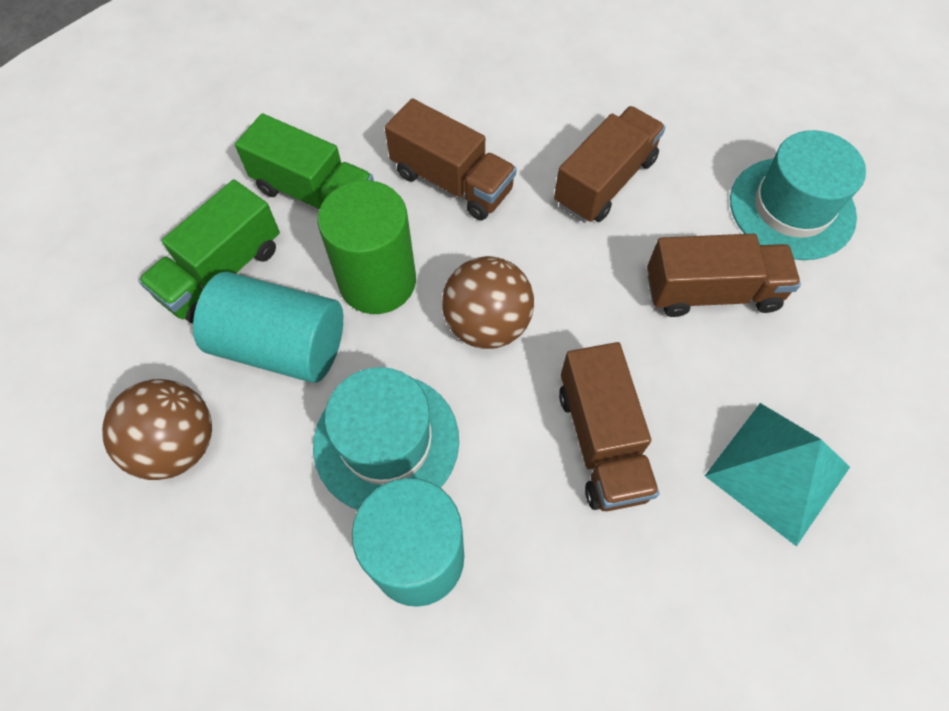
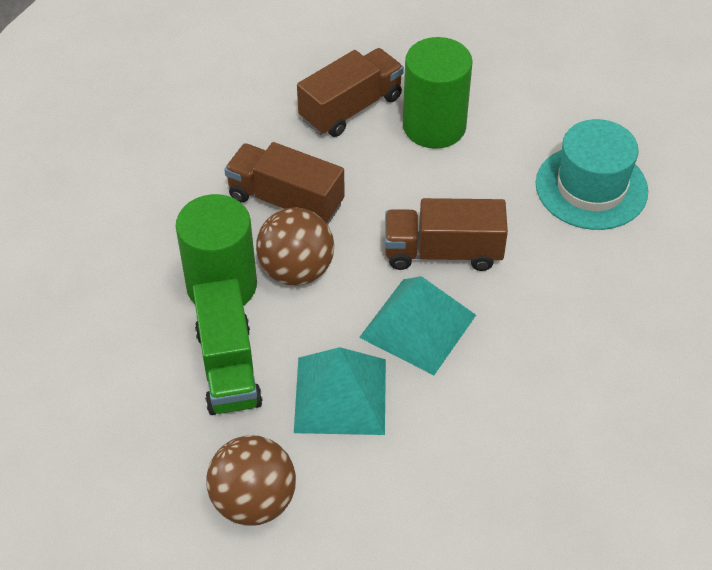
brown truck: [385,98,517,220] [554,106,666,223] [559,342,659,511] [647,234,801,317] = 4 -> [224,142,345,225] [297,48,404,137] [385,198,508,271] = 3
green cylinder: [317,180,416,314] = 1 -> [176,194,257,306] [403,37,473,149] = 2
green truck: [138,180,280,323] [235,114,374,209] = 2 -> [193,278,263,415] = 1
turquoise cylinder: [193,272,343,383] [352,478,464,607] = 2 -> none = 0
turquoise hat: [313,367,459,510] [730,130,866,260] = 2 -> [536,119,648,230] = 1
turquoise pyramid: [705,403,850,547] = 1 -> [294,347,386,435] [359,276,476,375] = 2

